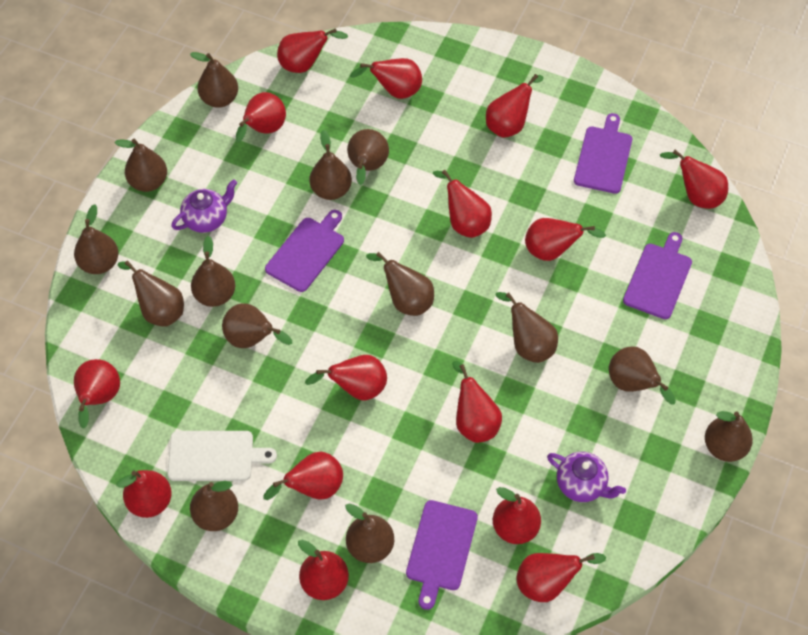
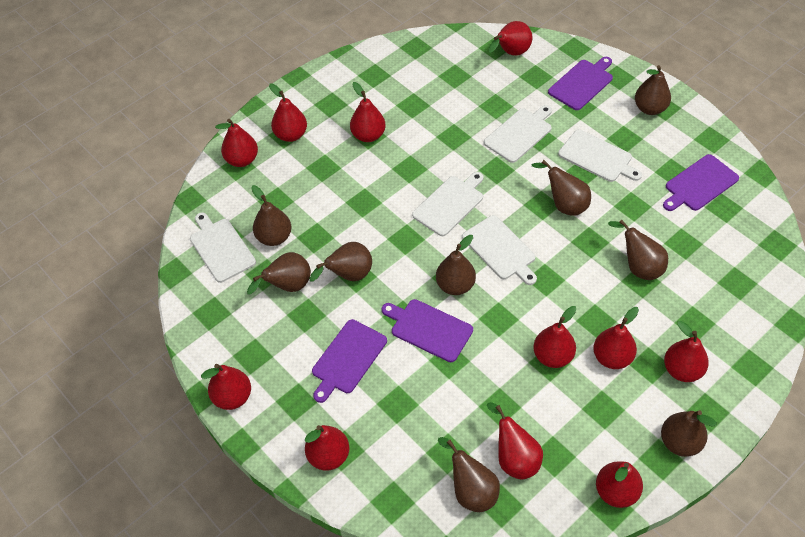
brown pear: [74,204,118,274] [114,139,167,192] [118,260,184,327] [190,52,238,108] [190,481,238,531] [191,236,235,307] [222,303,292,348] [310,130,352,200] [345,503,394,563] [347,129,389,185] [366,252,434,316] [495,292,558,363] [609,346,676,404] [705,411,753,462] = 14 -> [247,252,311,294] [251,185,292,246] [309,242,372,282] [436,235,476,295] [438,437,500,512] [532,160,591,216] [608,219,668,280] [635,65,671,115] [661,410,717,457] = 9
purple teapot: [171,179,237,233] [547,452,626,502] = 2 -> none = 0
red pear: [74,359,120,429] [116,470,172,518] [236,92,286,142] [264,452,343,500] [277,28,348,73] [298,540,349,600] [305,355,387,401] [350,58,422,99] [433,170,492,238] [452,361,502,443] [486,74,544,138] [493,487,541,544] [516,553,606,602] [525,218,606,261] [660,150,728,209] = 15 -> [201,364,251,410] [215,119,258,167] [269,83,307,142] [305,425,350,471] [350,82,386,142] [487,402,543,479] [489,21,532,56] [533,306,576,368] [593,307,639,369] [596,461,643,508] [664,321,709,382] = 11
white cutting board: [167,431,277,481] = 1 -> [190,213,256,283] [412,172,484,236] [462,215,537,285] [484,105,552,163] [558,130,642,182] = 5

